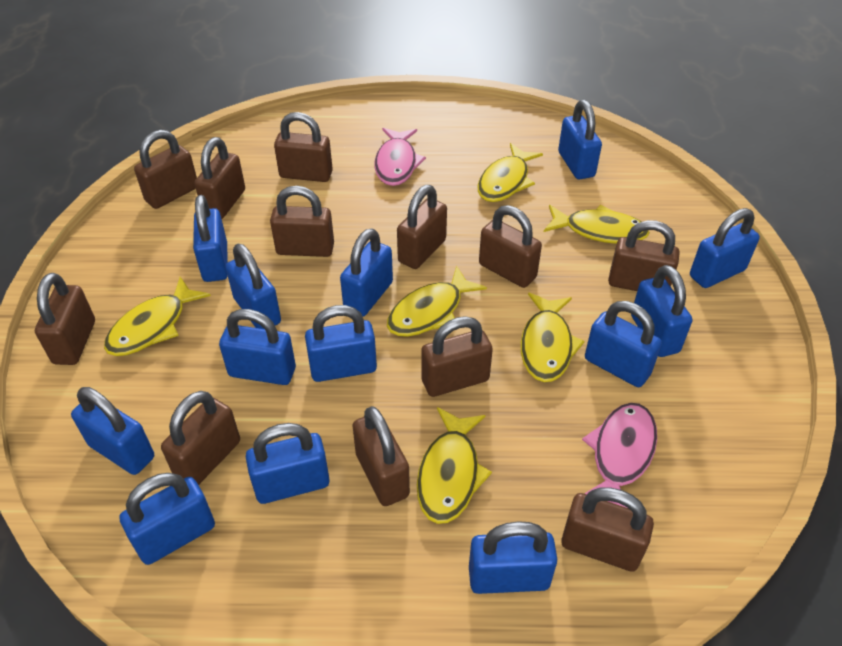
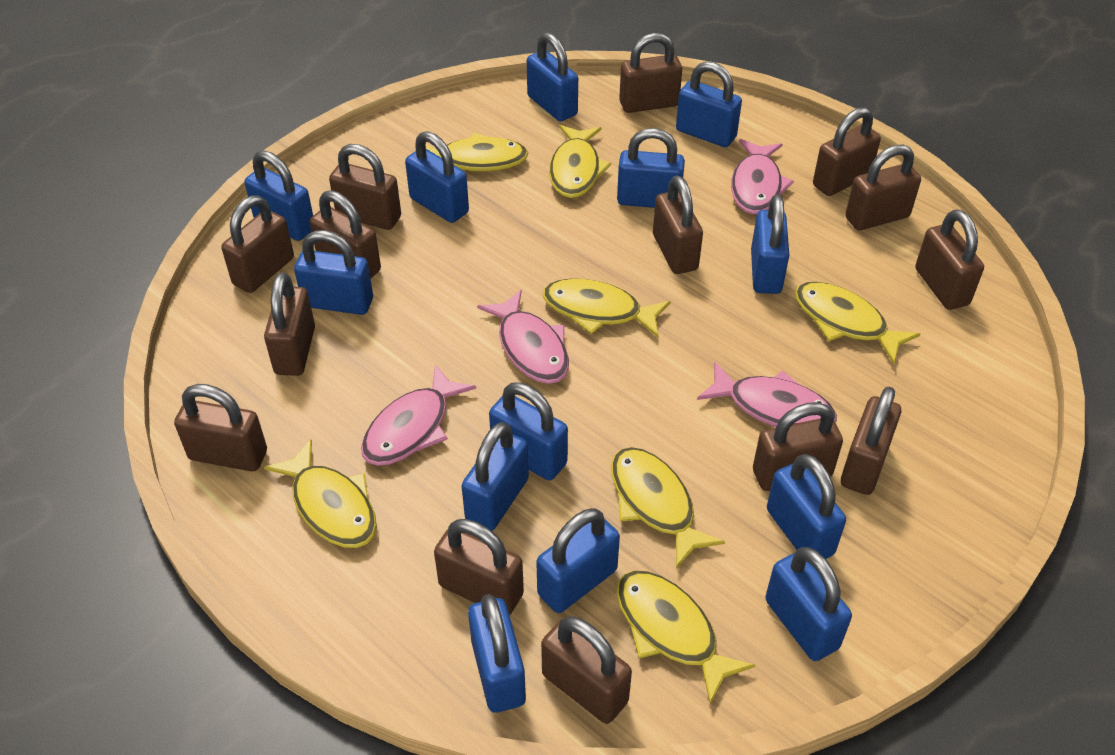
brown padlock: [35,273,95,365] [134,130,197,209] [161,391,240,485] [195,137,245,219] [270,186,334,257] [274,112,333,182] [352,406,410,506] [397,185,447,269] [421,316,493,397] [479,205,542,288] [561,487,654,572] [608,220,680,291] = 12 -> [174,384,267,471] [221,195,294,293] [264,272,315,376] [310,190,381,279] [329,144,401,230] [434,519,524,615] [541,616,632,724] [619,33,682,113] [653,176,703,274] [753,402,843,491] [813,107,881,196] [841,387,901,495] [845,145,921,230] [915,209,984,310] = 14
pink fish: [374,128,426,186] [582,403,657,508] = 2 -> [361,364,476,466] [477,290,569,384] [697,362,837,427] [731,139,794,214] = 4
yellow fish: [104,277,211,356] [387,266,487,337] [417,407,492,524] [477,143,543,202] [521,293,585,382] [544,205,650,244] = 6 -> [264,439,377,548] [426,133,529,171] [543,278,671,337] [549,125,611,198] [611,447,725,569] [616,571,755,704] [795,282,920,364] = 7

